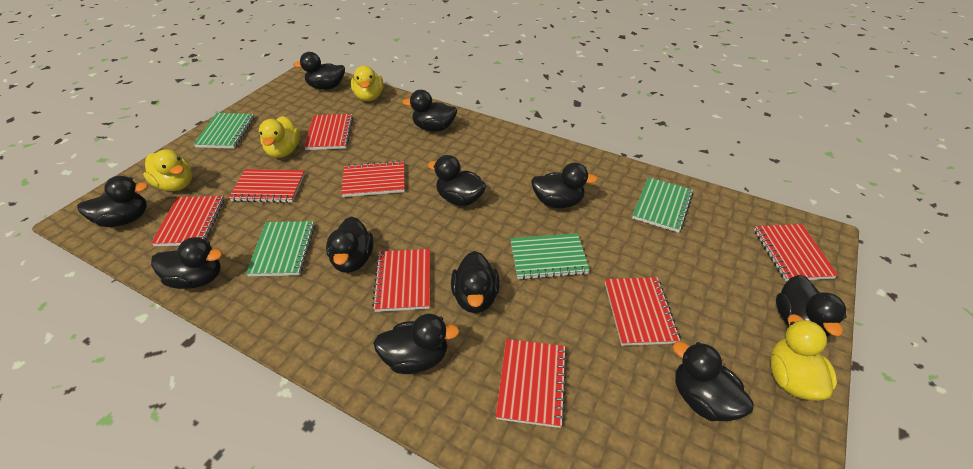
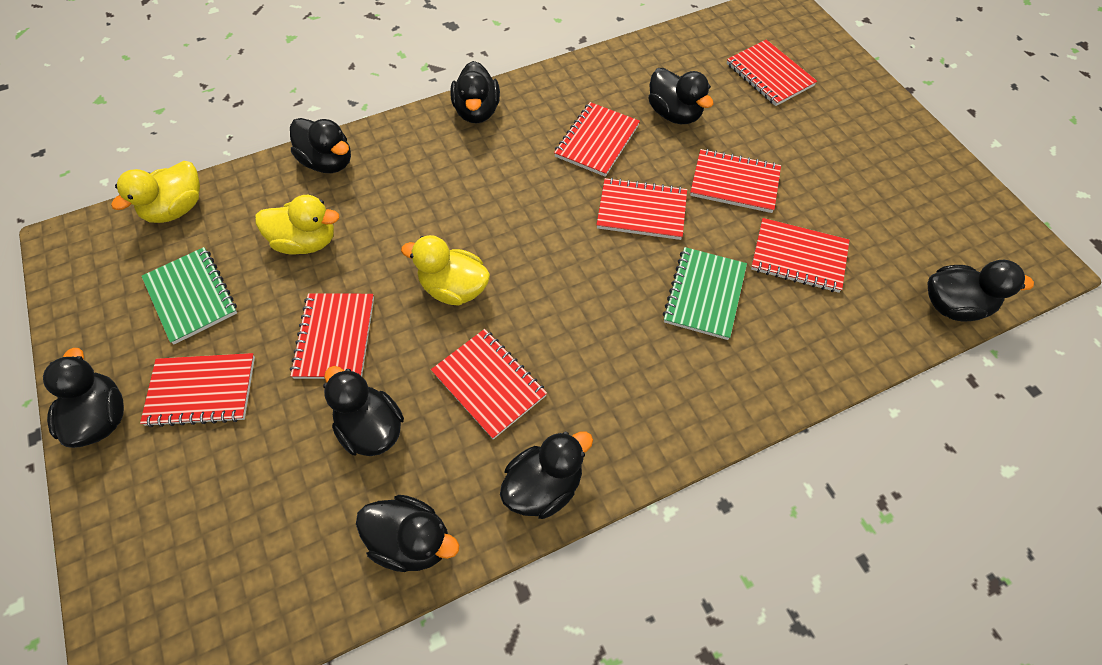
black duck: [77,176,148,227] [151,237,223,289] [293,52,345,90] [326,216,374,273] [373,314,460,374] [402,90,457,132] [428,155,486,206] [451,251,500,313] [531,162,598,208] [673,341,754,421] [776,275,847,337] = 11 -> [43,348,124,448] [290,118,351,173] [323,366,404,456] [356,495,459,572] [450,61,500,123] [500,432,593,519] [648,68,714,124] [927,260,1034,321] = 8
green notebook: [193,113,254,148] [246,221,315,276] [510,233,590,280] [632,177,694,233] = 4 -> [141,247,237,344] [663,247,747,340] = 2
yellow duck: [143,149,192,191] [259,116,300,158] [351,66,384,101] [770,314,837,401] = 4 -> [111,161,200,223] [255,195,339,255] [401,235,490,306] = 3

